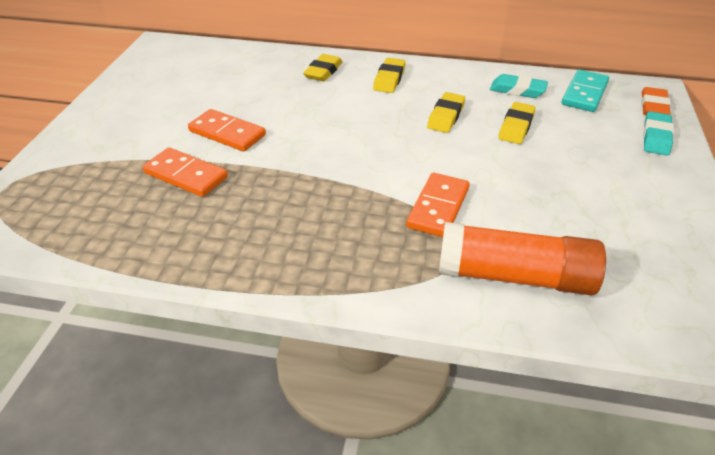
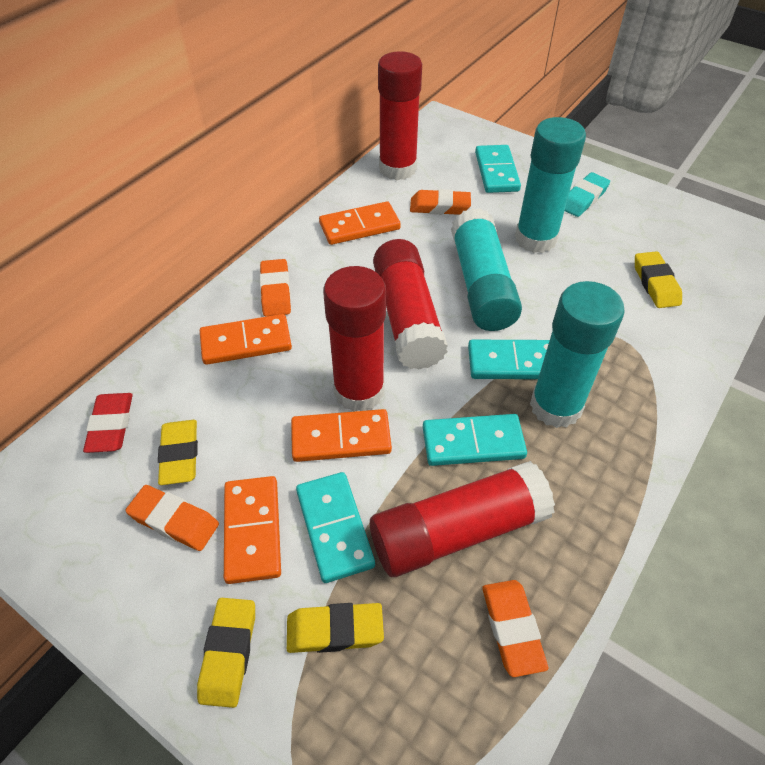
orange domino: [143,148,228,197] [188,109,266,152] [406,173,470,237] = 3 -> [200,314,292,365] [224,476,281,584] [291,409,392,462] [319,201,401,245] = 4
orange eraser: [641,87,671,115] = 1 -> [125,485,219,551] [260,259,291,317] [410,189,471,215] [482,580,548,677] = 4
orange glue stick: [439,222,606,295] = 1 -> none = 0
red eraser: none = 0 -> [83,393,133,453] = 1
red glue stick: none = 0 -> [323,266,386,412] [370,461,555,577] [373,239,448,370] [378,51,422,180] = 4
turquoise domino: [562,70,609,112] = 1 -> [296,472,375,583] [423,414,527,466] [468,340,550,379] [475,145,521,193] = 4
turquoise eraser: [490,74,548,98] [643,111,674,156] = 2 -> [565,172,610,217] = 1
turquoise glue stick: none = 0 -> [451,208,522,331] [515,117,586,253] [530,281,625,428] = 3

